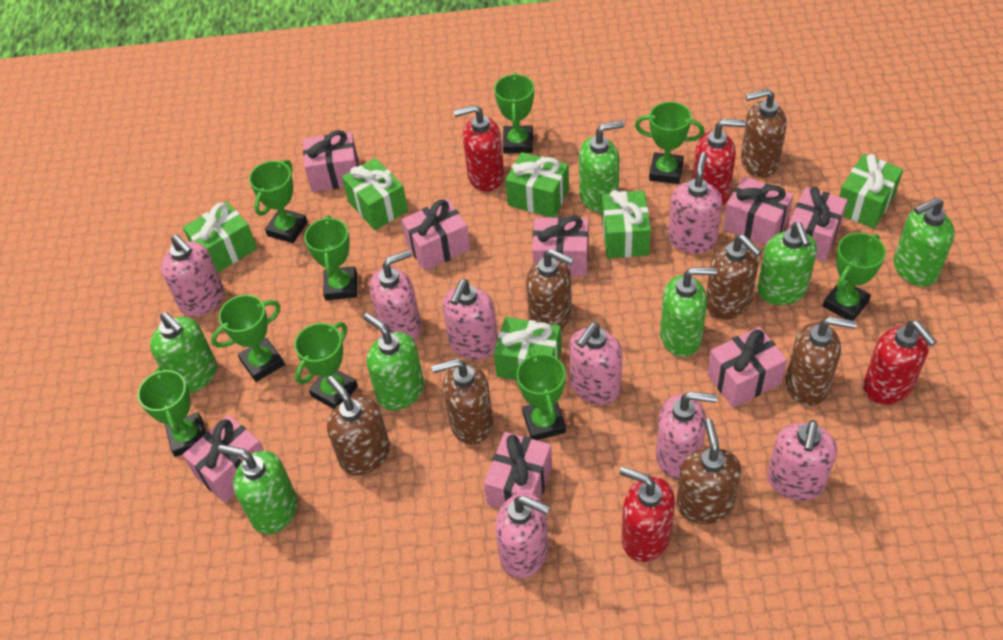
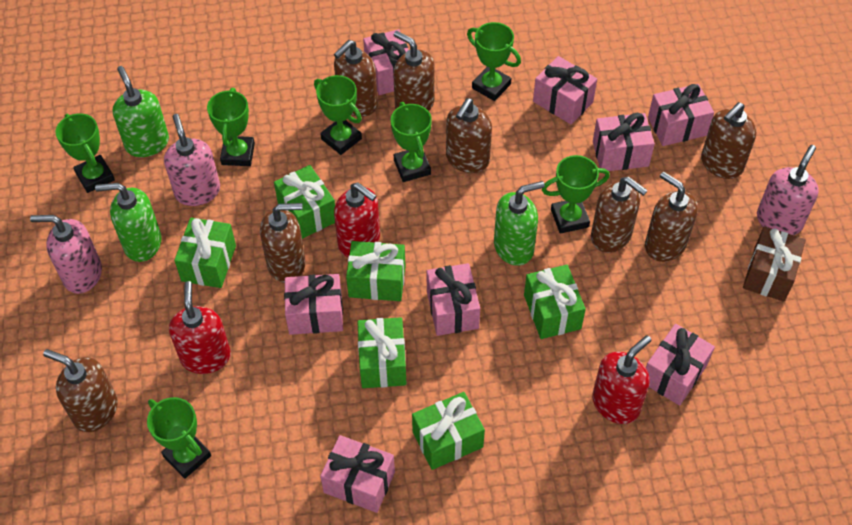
brown gift: none = 0 -> [743,227,806,302] = 1
brown soap dispenser: [327,376,390,475] [431,359,493,445] [526,249,574,330] [676,419,741,524] [706,235,762,320] [741,89,787,178] [786,317,856,406] = 7 -> [43,349,118,432] [260,203,306,283] [334,40,378,117] [394,31,435,111] [446,98,492,173] [591,177,648,253] [645,172,698,262] [701,102,756,179] = 8
green soap dispenser: [150,312,217,393] [218,445,297,534] [363,313,424,411] [579,121,625,213] [660,267,717,357] [757,222,817,305] [893,197,955,287] = 7 -> [95,183,161,262] [113,66,169,157] [494,181,545,266] = 3
green trophy: [138,367,206,457] [211,295,285,382] [249,160,308,243] [294,322,358,409] [304,215,357,300] [494,73,534,154] [516,349,566,440] [635,102,705,184] [823,233,886,320] = 9 -> [55,113,115,193] [147,397,211,479] [207,88,255,166] [314,75,362,155] [391,102,432,182] [467,22,521,101] [542,155,610,234] = 7
pink soap dispenser: [161,235,224,317] [370,250,421,341] [442,279,498,360] [495,493,550,578] [569,322,622,405] [656,391,718,479] [668,152,722,254] [767,420,837,501] = 8 -> [30,215,102,294] [164,114,220,206] [757,145,819,235] = 3
red soap dispenser: [454,105,504,192] [620,466,675,562] [693,119,746,206] [863,321,937,405] = 4 -> [169,281,231,374] [334,182,380,257] [592,335,651,424] = 3

